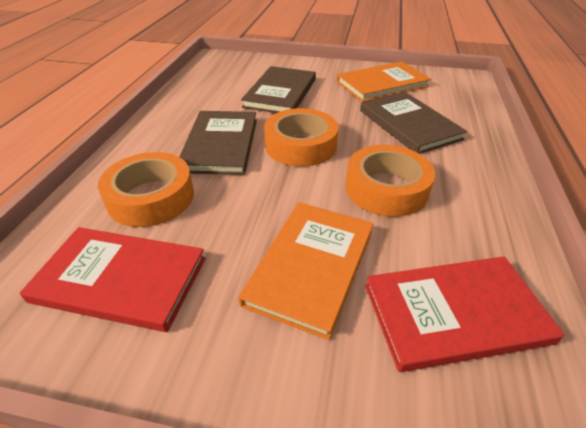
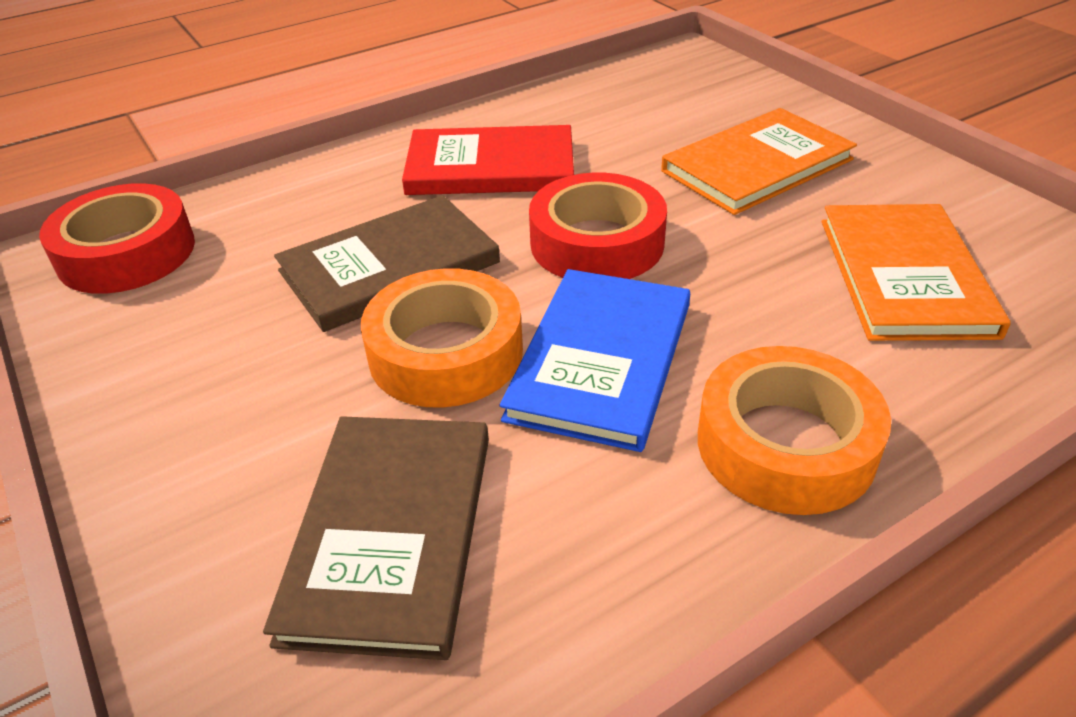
blue book: none = 0 -> [500,269,690,452] = 1
brown book: [179,111,257,175] [241,66,316,113] [360,92,467,154] = 3 -> [263,416,489,660] [274,195,500,332] = 2
orange tape: [98,152,194,227] [264,108,339,167] [345,145,435,217] = 3 -> [361,268,523,408] [698,346,891,515] = 2
red book: [20,227,205,332] [365,256,564,372] = 2 -> [402,125,574,195] = 1
red tape: none = 0 -> [39,183,195,294] [529,173,667,279] = 2

